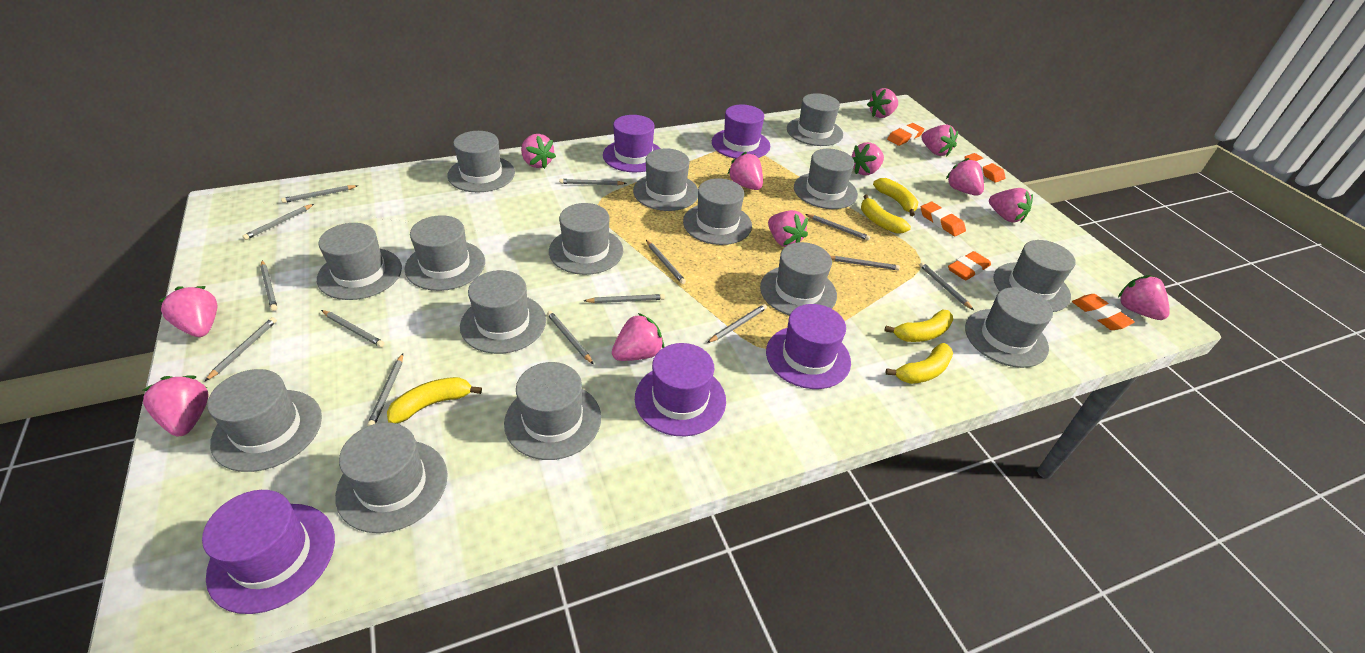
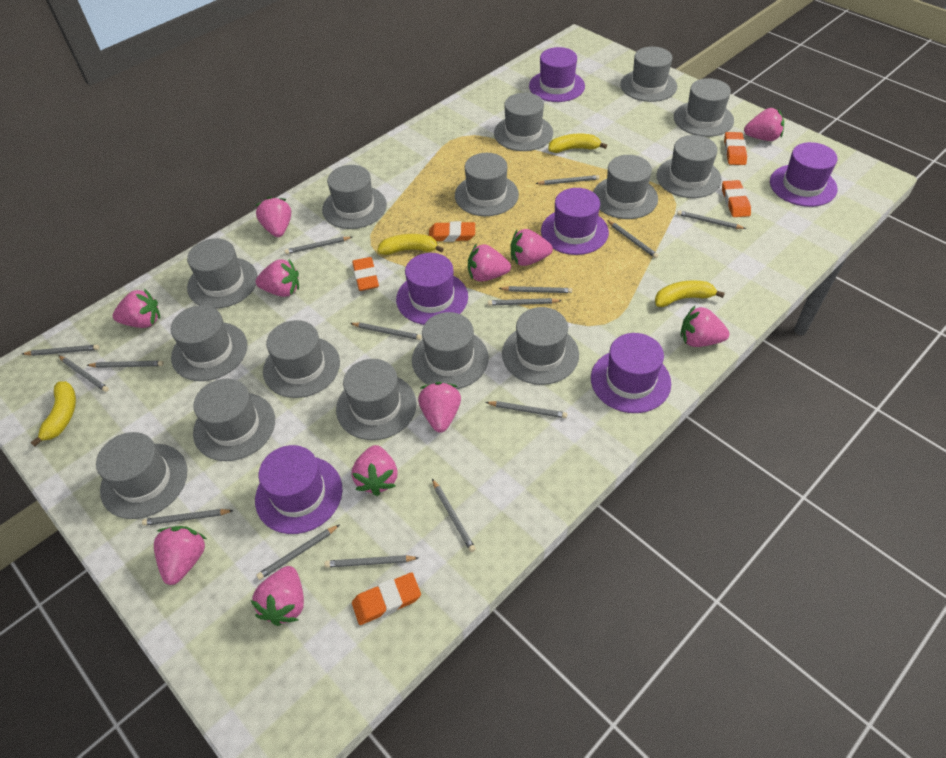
grey pencil: [205,317,277,381] [242,204,314,240] [260,260,277,311] [281,185,358,203] [321,310,384,347] [367,354,403,426] [547,311,593,364] [559,179,627,185] [584,294,665,303] [646,240,686,284] [707,304,767,343] [805,214,870,241] [831,256,900,270] [919,262,974,310] = 14 -> [22,345,99,356] [58,355,109,392] [86,361,164,368] [142,509,234,526] [256,525,339,580] [285,237,352,254] [324,555,419,568] [350,323,422,340] [432,479,476,552] [486,401,567,418] [488,298,562,306] [499,286,572,293] [535,175,600,185] [607,220,658,258] [677,210,746,229] = 15
pink strawberry: [143,375,209,436] [159,286,217,337] [521,134,556,169] [612,313,665,361] [727,152,763,190] [768,210,808,247] [852,142,884,175] [867,88,898,118] [921,125,958,157] [946,158,984,196] [989,188,1033,223] [1118,275,1170,320] = 12 -> [113,288,160,328] [154,526,206,585] [251,566,304,626] [255,259,299,297] [256,197,291,237] [352,445,398,496] [418,382,461,433] [468,244,511,282] [511,229,553,266] [681,306,730,347] [744,108,784,141] = 11
purple hat: [202,490,335,614] [603,115,661,172] [635,343,726,436] [712,104,770,159] [766,304,851,389] = 5 -> [255,445,342,534] [396,253,468,325] [529,47,585,102] [541,188,609,255] [591,333,671,413] [770,142,837,207] = 6
yellow banana: [387,377,482,423] [861,195,911,234] [873,178,918,216] [884,310,953,342] [886,343,953,384] = 5 -> [30,381,76,447] [377,234,444,255] [548,134,607,153] [655,280,725,307] = 4

